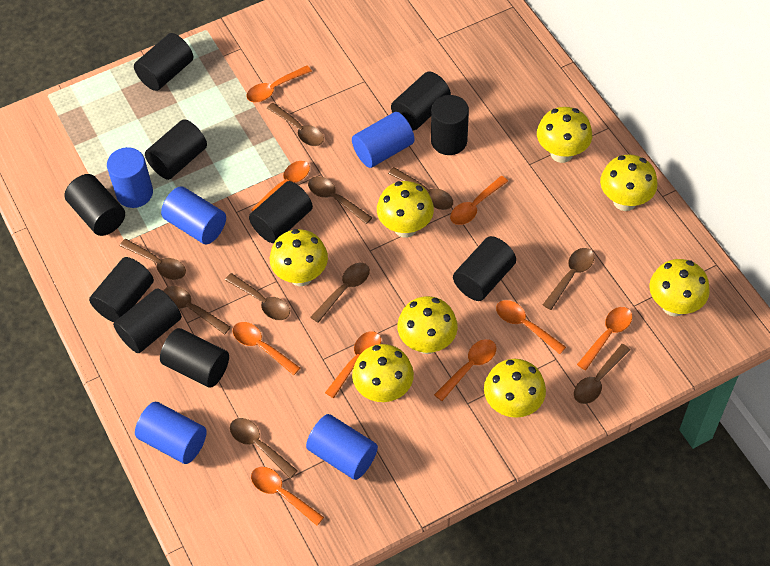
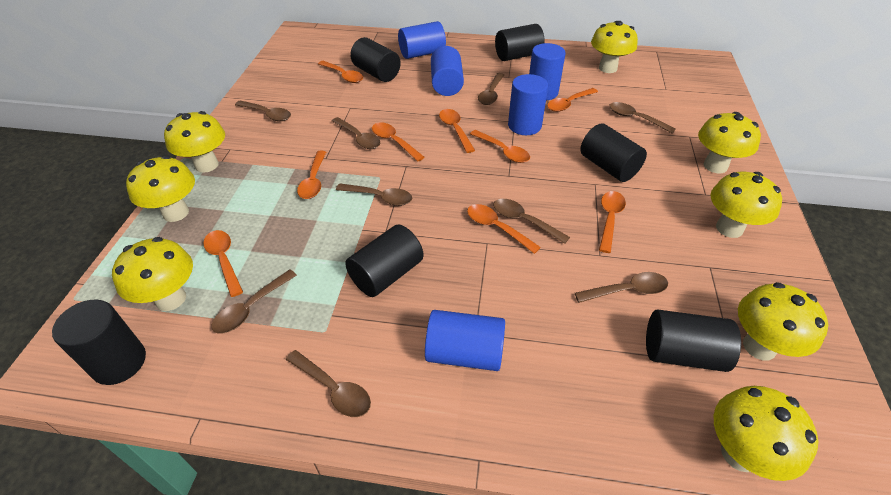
black cylinder: [65,174,125,236] [89,257,154,322] [113,288,182,353] [134,33,193,91] [145,119,207,180] [160,328,229,388] [249,181,313,243] [391,72,451,130] [431,95,469,155] [453,236,516,301] = 10 -> [52,299,146,385] [345,225,424,297] [350,37,401,82] [495,24,545,61] [580,123,647,182] [646,309,741,372] = 6
brown spoon: [120,239,186,280] [163,286,231,335] [225,273,290,320] [230,418,298,478] [267,103,324,146] [308,176,373,224] [311,263,370,323] [388,167,453,210] [543,248,594,310] [574,344,630,404] = 10 -> [212,269,297,334] [235,101,291,121] [286,350,371,417] [332,117,380,149] [336,183,412,206] [478,73,504,105] [493,199,570,244] [575,272,668,303] [609,102,676,133] = 9

